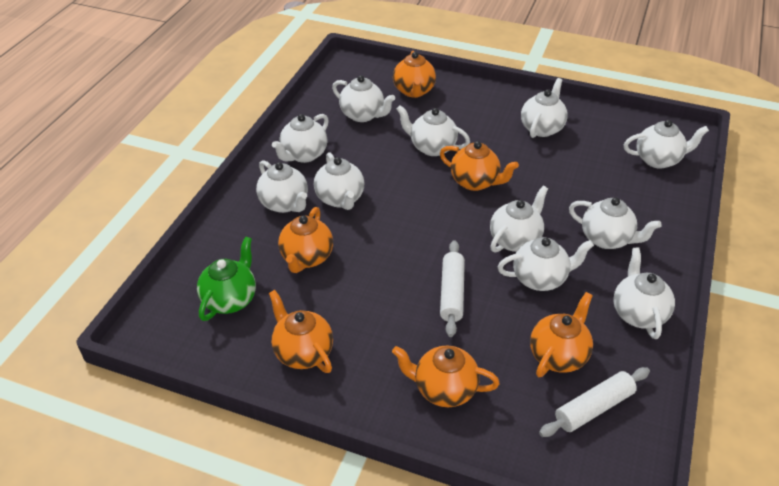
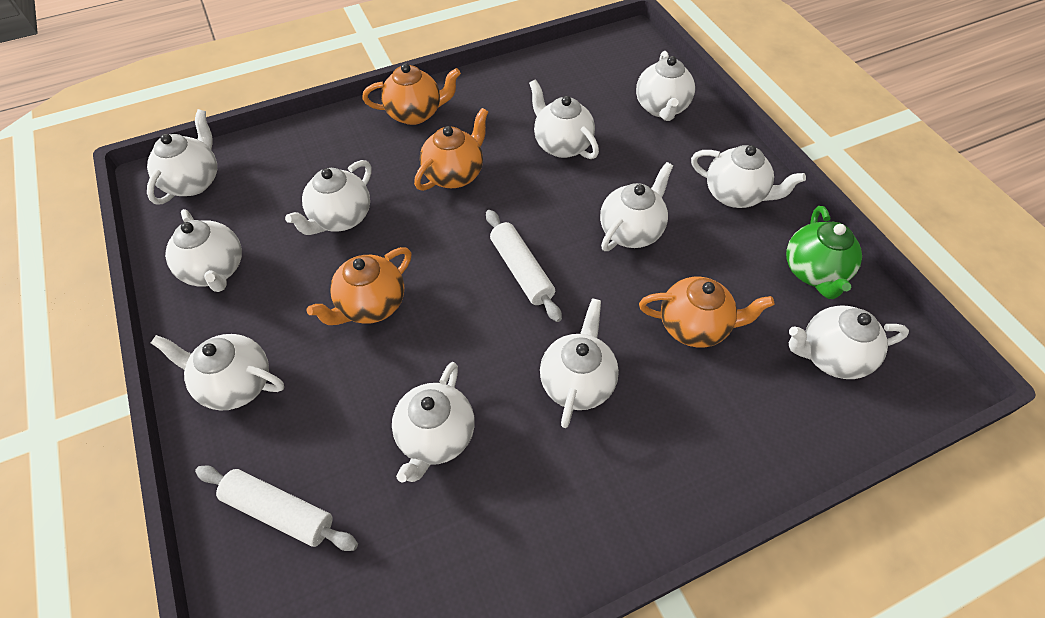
orange teapot: [269,290,333,373] [278,207,333,273] [392,346,500,407] [393,51,436,98] [440,141,519,191] [530,292,593,377] = 6 -> [307,247,412,325] [362,63,461,125] [414,108,489,191] [639,277,774,347] = 4

